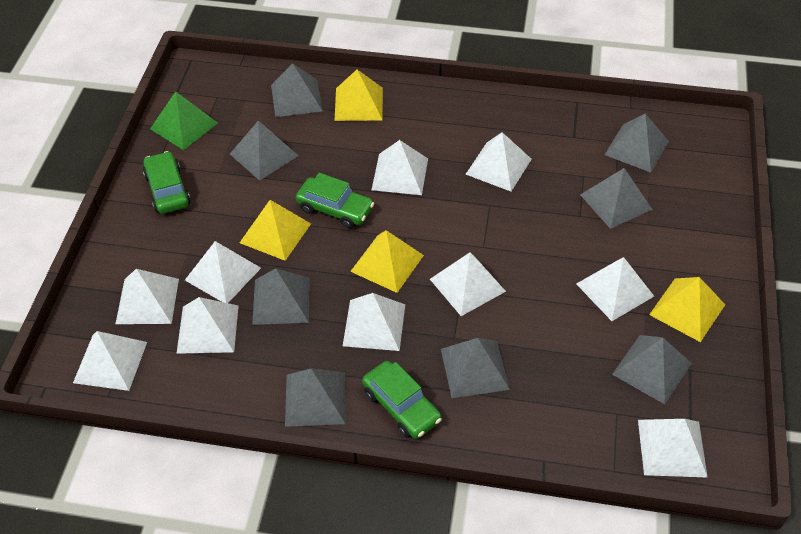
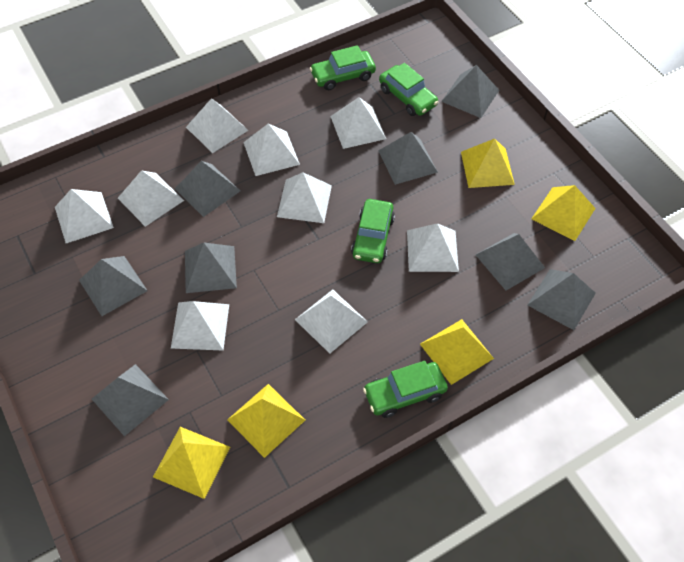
green car: [143,151,190,214] [296,173,374,229] [362,361,442,439] = 3 -> [310,45,376,90] [351,199,395,263] [363,361,448,418] [379,63,438,116] = 4
green pyramid: [150,91,218,150] = 1 -> none = 0
white pyramid: [73,331,147,391] [115,269,179,324] [176,297,239,354] [185,241,261,303] [343,293,405,351] [372,140,428,195] [430,253,506,316] [466,132,532,191] [576,257,654,321] [638,419,708,478] = 10 -> [55,189,114,243] [118,170,184,227] [171,301,229,351] [186,98,248,153] [243,123,300,176] [277,172,332,223] [295,289,368,354] [330,97,386,149] [407,223,459,272] = 9
yellow pyramid: [240,200,311,261] [335,70,383,121] [350,230,424,293] [649,277,725,342] = 4 -> [153,427,230,499] [227,384,305,458] [420,319,494,385] [461,139,515,188] [531,185,596,241] = 5

